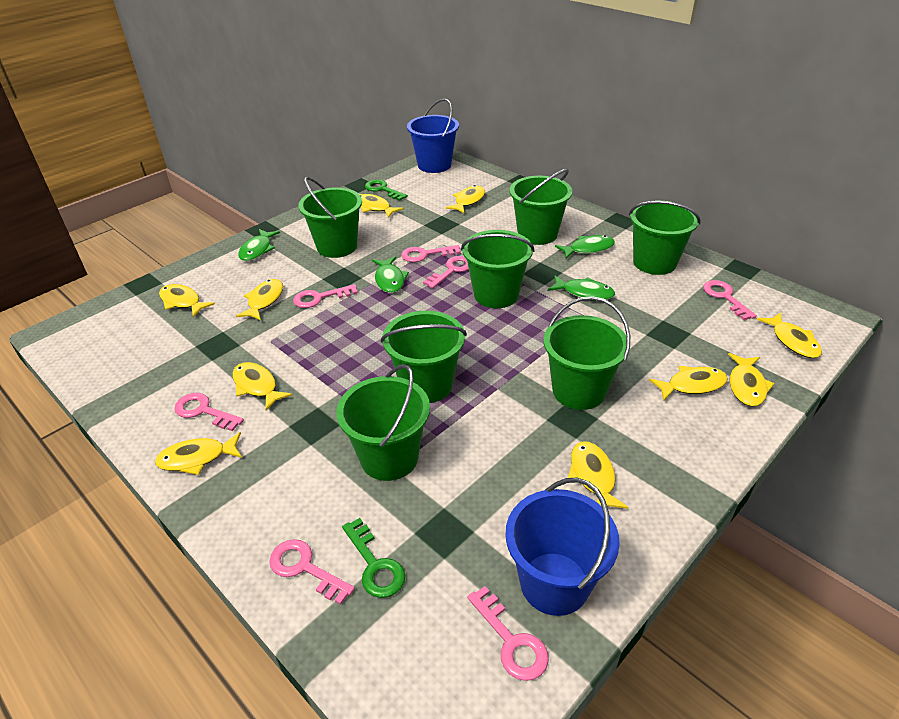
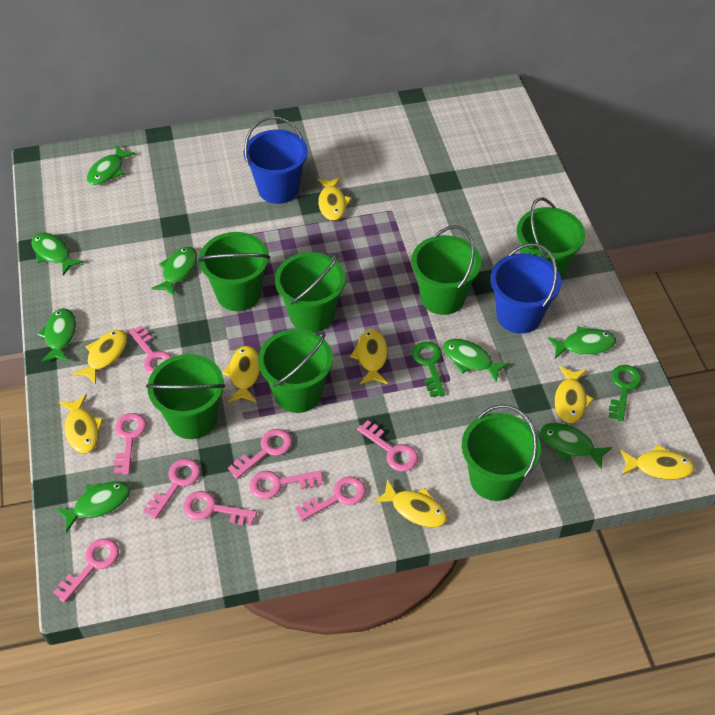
green fish: [238,229,280,261] [372,256,409,293] [548,276,615,300] [555,235,615,259] = 4 -> [32,233,84,275] [38,308,76,362] [55,481,130,533] [87,145,136,185] [151,247,198,297] [443,339,510,383] [540,423,613,470] [547,326,616,359] = 8
pink key: [174,393,244,431] [269,539,355,605] [293,284,358,308] [401,245,461,262] [423,256,469,289] [467,586,549,681] [703,280,757,320] = 7 -> [53,538,119,603] [114,413,147,475] [129,326,172,374] [143,459,201,519] [183,491,257,526] [228,429,292,479] [250,470,323,499] [295,476,366,521] [357,420,418,471] = 9
yellow fish: [155,432,242,475] [159,284,215,317] [232,362,292,410] [236,279,283,321] [360,194,403,218] [445,185,485,213] [568,441,629,509] [649,366,728,401] [728,353,774,406] [757,312,822,358] = 10 -> [59,394,103,454] [73,330,127,385] [222,346,260,402] [317,177,352,221] [350,329,388,384] [373,479,448,527] [554,366,594,423] [620,444,695,480] = 8

